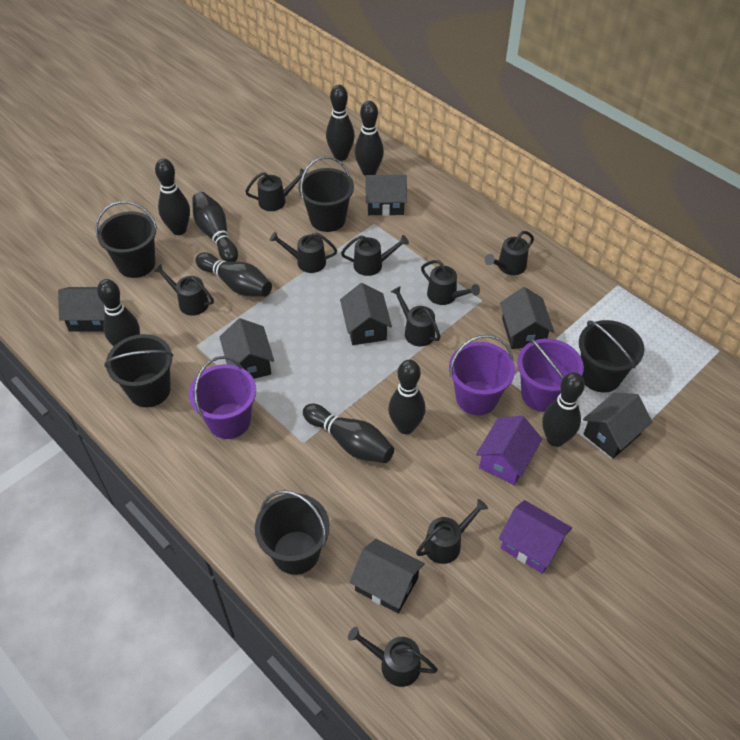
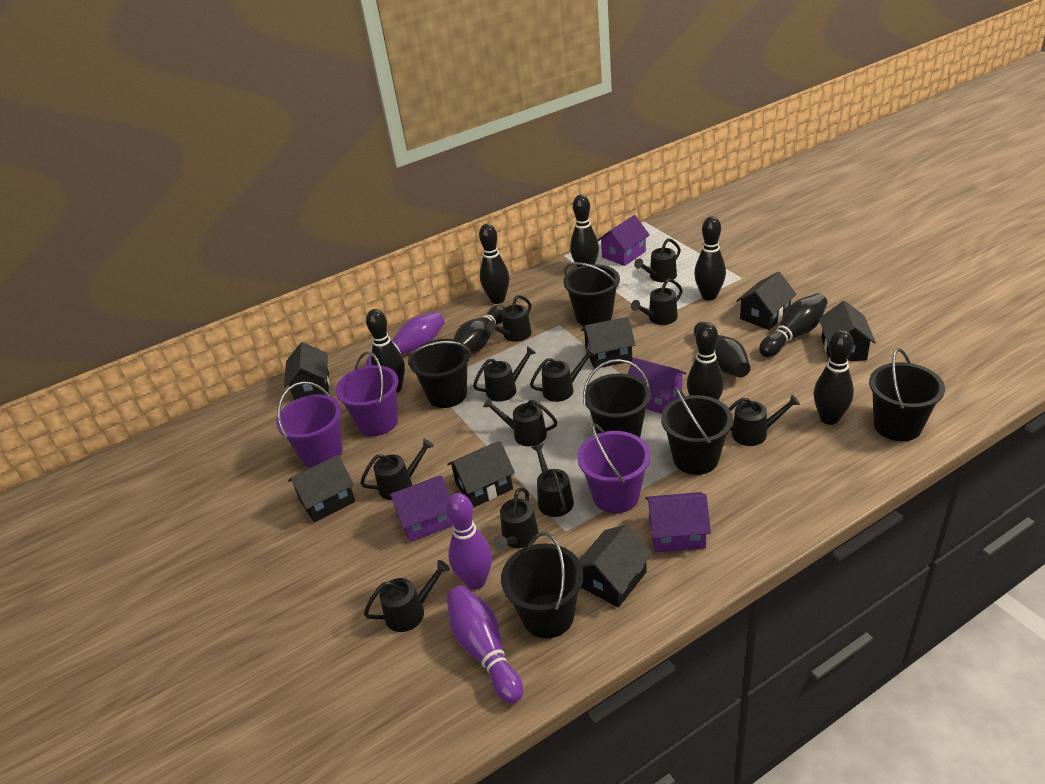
black bucket: [95,201,157,278] [104,334,174,407] [255,490,330,575] [298,156,354,232] [579,320,644,393] = 5 -> [408,339,471,408] [501,532,584,638] [563,262,620,326] [583,359,651,438] [661,387,733,475] [869,348,945,441] = 6
black watering can: [153,264,214,316] [245,169,307,211] [270,232,337,273] [341,235,409,276] [348,627,438,687] [391,286,441,347] [416,499,488,564] [421,260,480,305] [485,231,534,275] = 9 -> [360,439,434,500] [364,560,450,632] [473,346,536,402] [483,397,557,446] [487,295,532,342] [493,488,539,550] [530,347,596,402] [531,443,574,517] [631,279,683,325] [634,238,681,282] [729,394,800,446] = 11
purple bowling pin: none = 0 -> [366,311,445,366] [446,493,492,590] [447,586,523,704] = 3
purple house: [476,416,542,485] [499,500,572,574] = 2 -> [389,476,453,542] [598,215,650,266] [628,358,687,414] [645,492,711,552] = 4

